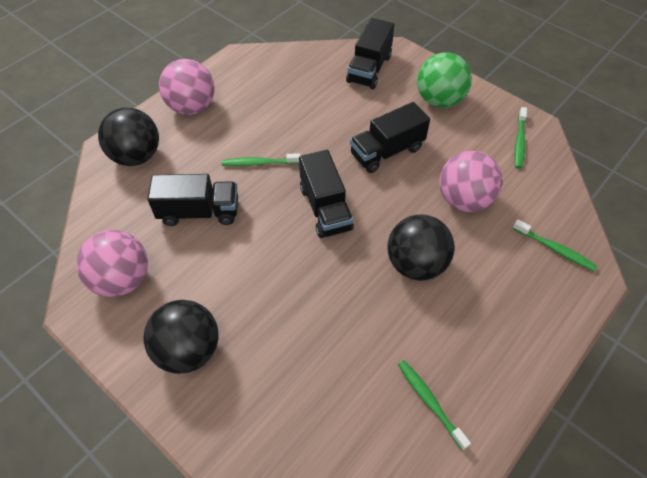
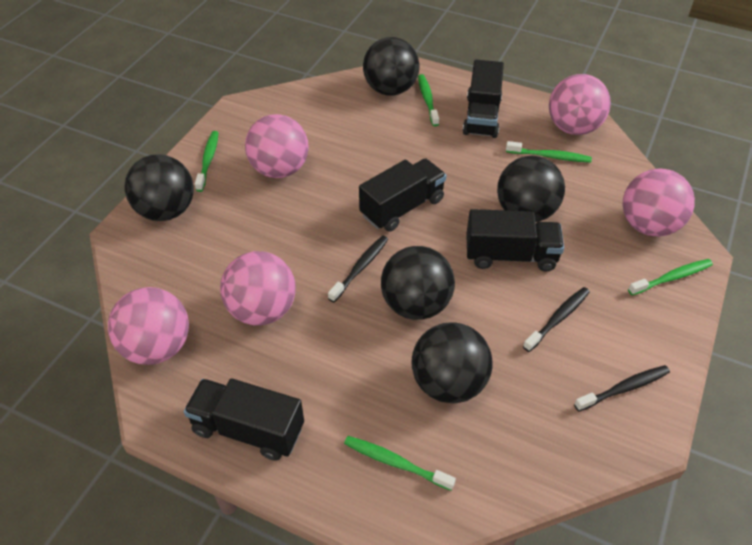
black ball: [98,108,159,166] [143,300,219,374] [387,214,455,281] = 3 -> [125,154,194,221] [363,37,419,96] [381,246,455,320] [411,322,493,404] [497,156,565,222] = 5
black toothbrush: none = 0 -> [328,236,388,302] [523,287,590,352] [574,365,670,412] = 3
green ball: [417,52,472,108] = 1 -> none = 0
green toothbrush: [222,153,301,166] [398,360,471,450] [513,219,597,271] [515,107,527,169] = 4 -> [195,131,219,192] [344,436,456,491] [418,74,439,126] [506,141,592,163] [628,259,713,295] = 5
pink ball: [76,230,148,297] [159,59,214,115] [439,151,503,212] = 3 -> [108,287,189,365] [220,251,296,326] [245,114,309,178] [549,74,611,135] [623,168,695,237] = 5

